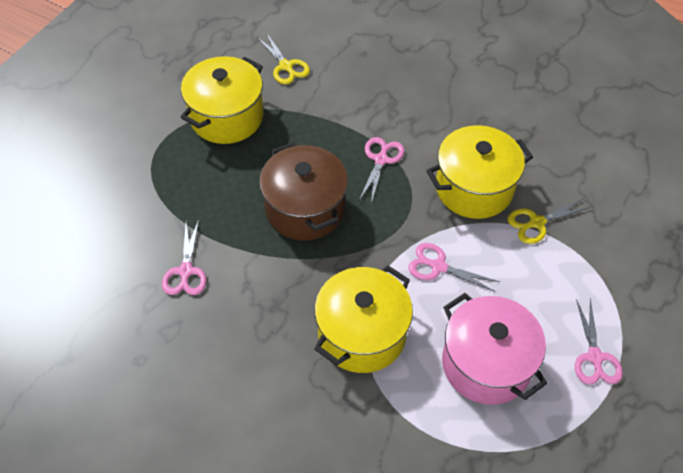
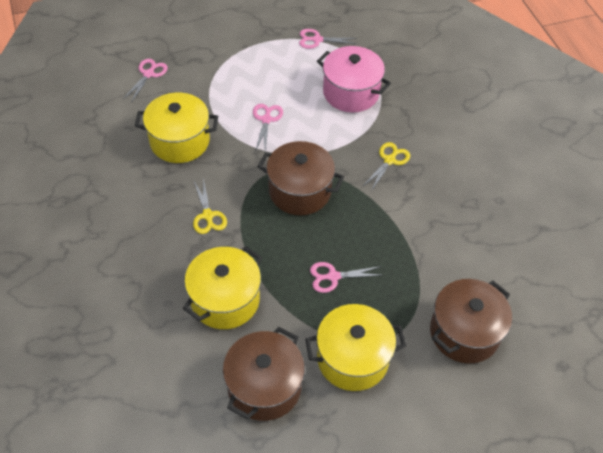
brown pot: [259,142,348,241] = 1 -> [223,327,305,421] [258,141,344,215] [430,279,512,363] = 3

